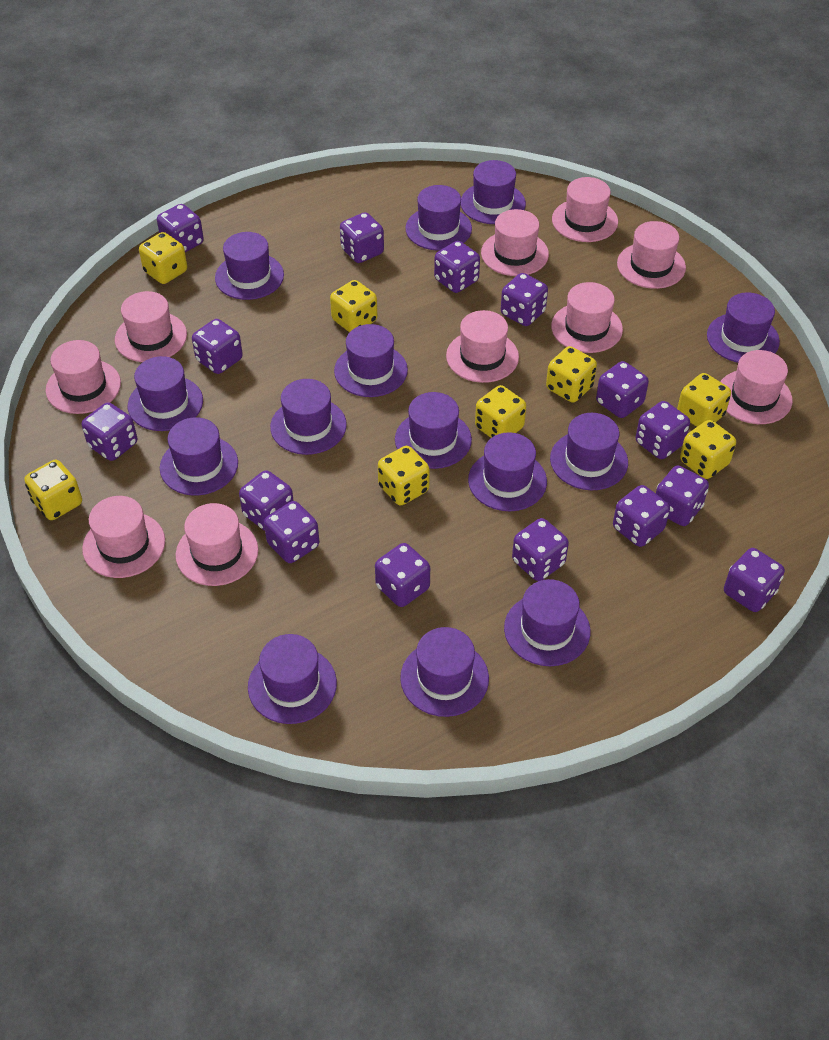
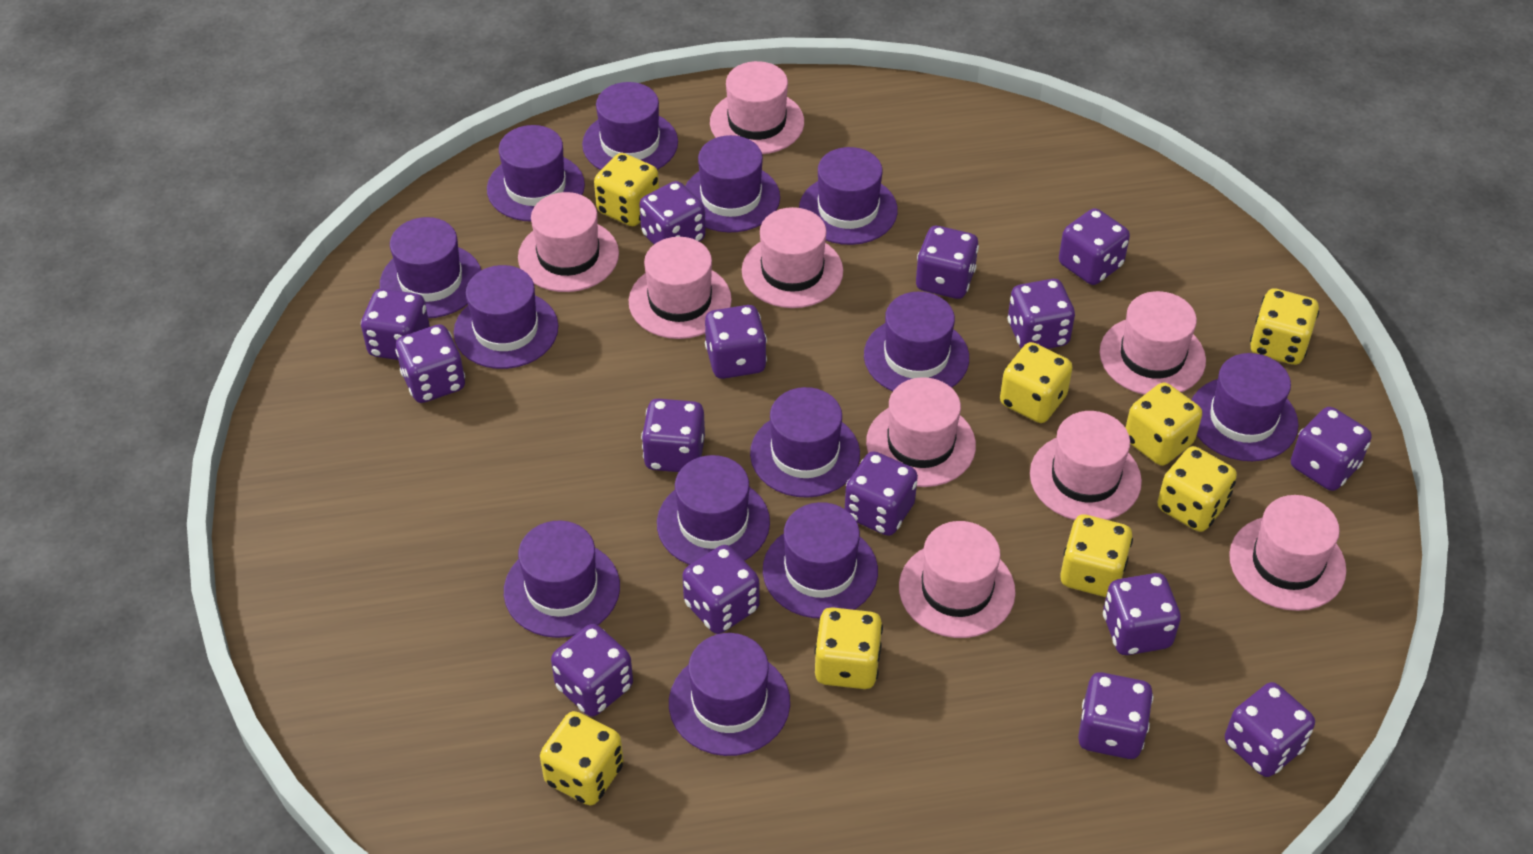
pink hat: [46,340,121,414] [82,496,165,578] [115,291,187,362] [176,503,258,586] [446,310,519,383] [481,209,549,276] [551,282,623,353] [552,177,618,242] [617,221,686,289] [720,350,793,424] = 10 -> [518,192,619,292] [629,237,732,339] [710,61,804,154] [742,207,843,308] [866,377,976,487] [899,521,1016,638] [1030,411,1142,520] [1100,291,1206,395] [1229,495,1346,611] = 9
purple hat: [128,356,203,431] [160,417,238,495] [215,232,284,300] [248,634,337,724] [270,379,347,455] [334,324,408,397] [395,392,472,469] [400,627,489,717] [405,185,472,251] [461,160,526,224] [468,432,547,511] [504,579,590,666] [550,413,628,490] [707,292,780,363] = 14 -> [380,217,481,318] [454,265,558,369] [487,125,585,221] [504,521,620,638] [582,82,678,170] [657,455,770,565] [669,633,790,756] [685,135,780,232] [750,387,860,498] [763,502,878,618] [799,147,898,245] [864,292,969,391] [1192,353,1298,461] = 13

